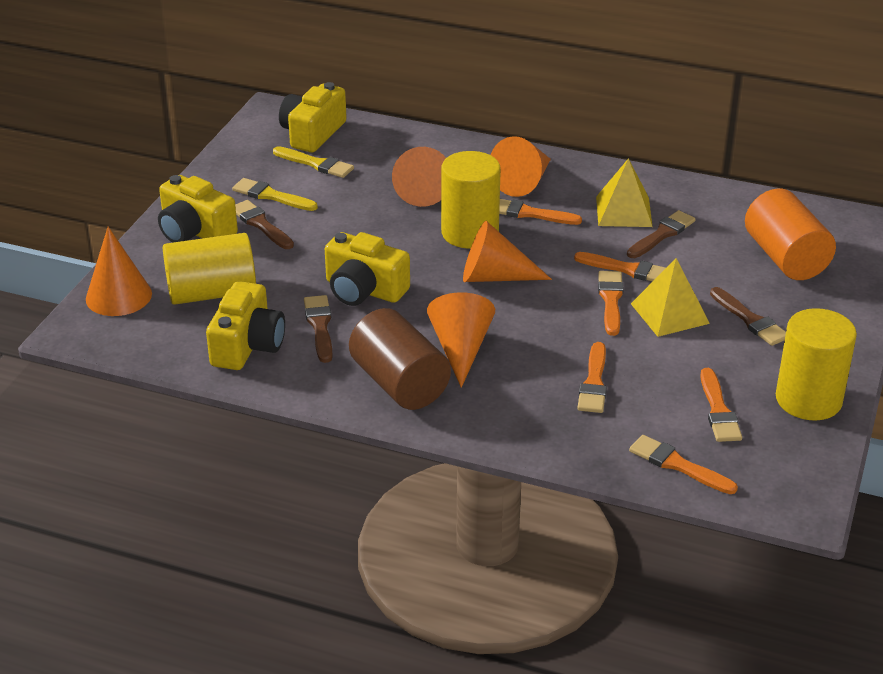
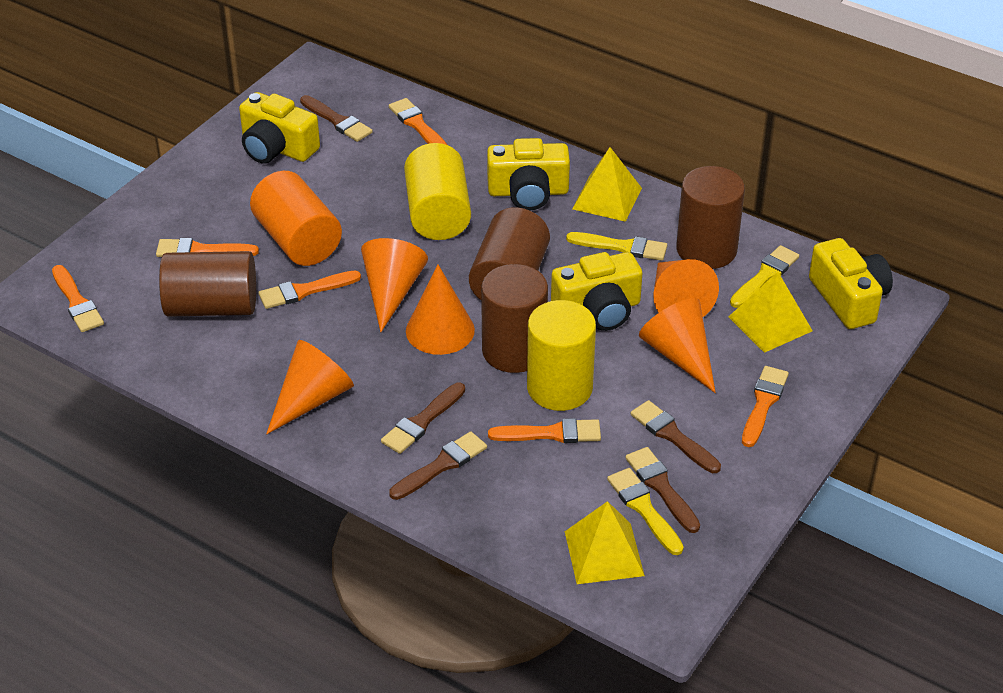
brown brush: [235,200,294,249] [304,295,333,363] [627,210,696,258] [710,287,786,346] = 4 -> [300,95,373,142] [381,383,465,454] [389,431,487,500] [625,447,700,533] [631,400,721,473] = 5
brown cylinder: [349,308,451,410] = 1 -> [159,251,256,317] [469,207,550,300] [481,264,548,373] [676,166,745,269] = 4
yellow brush: [232,178,318,211] [273,146,354,178] = 2 -> [566,232,667,261] [607,468,684,555] [730,245,799,308] = 3
yellow cylinder: [163,233,256,305] [441,151,501,249] [776,308,857,421] = 3 -> [404,143,471,240] [527,300,596,411] = 2
yellow pyramid: [596,158,653,227] [631,258,710,337] = 2 -> [565,501,645,584] [572,147,642,222] [728,272,813,353] = 3

